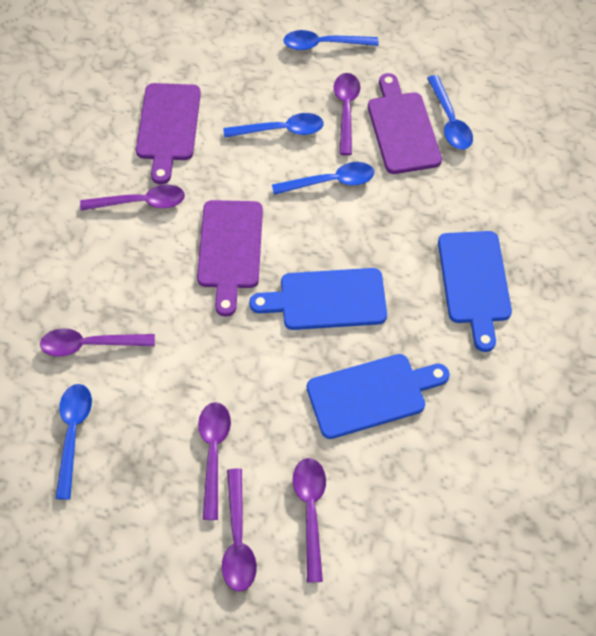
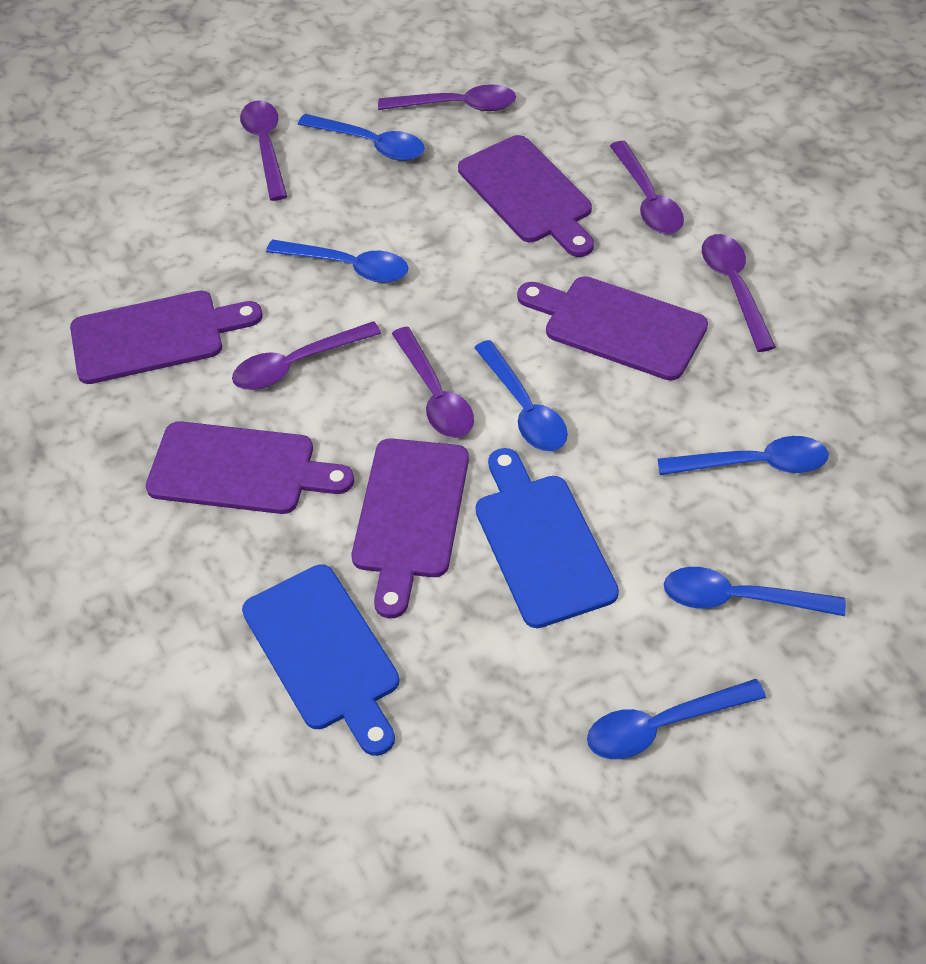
blue cutting board: [249,268,387,330] [307,354,450,439] [438,231,512,352] = 3 -> [242,564,399,756] [475,448,619,628] = 2
blue spoon: [55,384,92,500] [224,113,324,138] [272,162,374,195] [283,30,378,50] [427,75,473,150] = 5 -> [266,239,408,283] [298,114,425,161] [474,340,568,451] [587,679,766,759] [658,436,828,475] [664,567,846,616] = 6
purple cutting board: [136,83,201,184] [197,200,263,317] [368,73,442,174] = 3 -> [70,290,263,384] [146,421,354,514] [352,438,469,618] [458,135,594,257] [517,276,708,381] = 5

